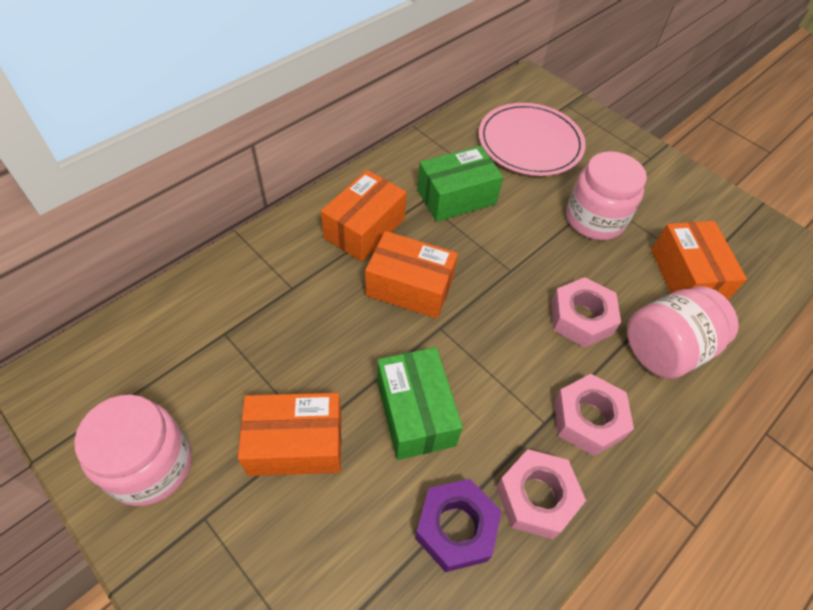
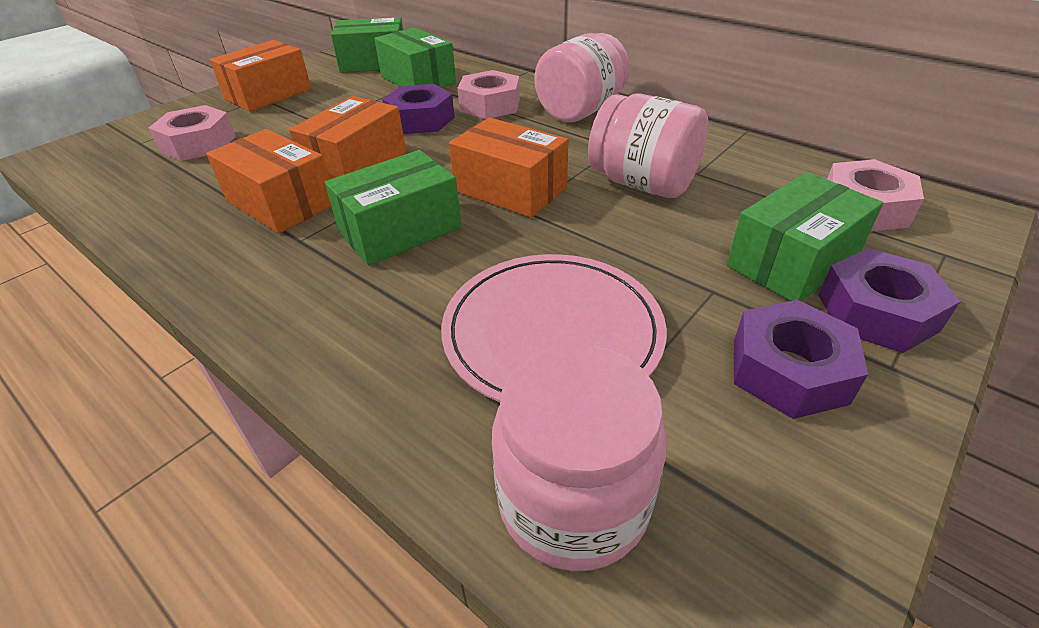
green box: [377,347,463,460] [417,146,503,222] = 2 -> [325,150,461,266] [331,17,403,73] [374,27,456,88] [726,172,883,302] = 4
purple nut: [415,479,501,572] = 1 -> [382,84,455,134] [734,300,868,419] [819,248,961,353] = 3

